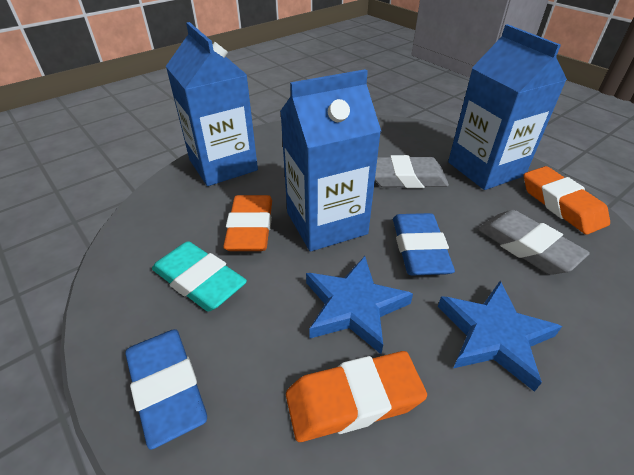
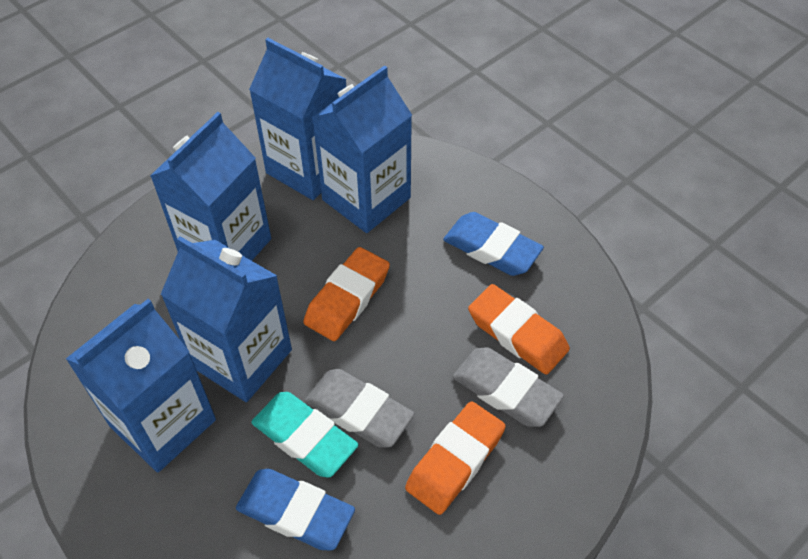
blue carton: [166,22,258,186] [280,69,381,252] [448,24,567,190] = 3 -> [66,299,216,472] [150,112,271,261] [160,236,292,402] [249,38,346,200] [312,65,412,233] = 5
blue star: [306,256,413,354] [438,281,562,392] = 2 -> none = 0

